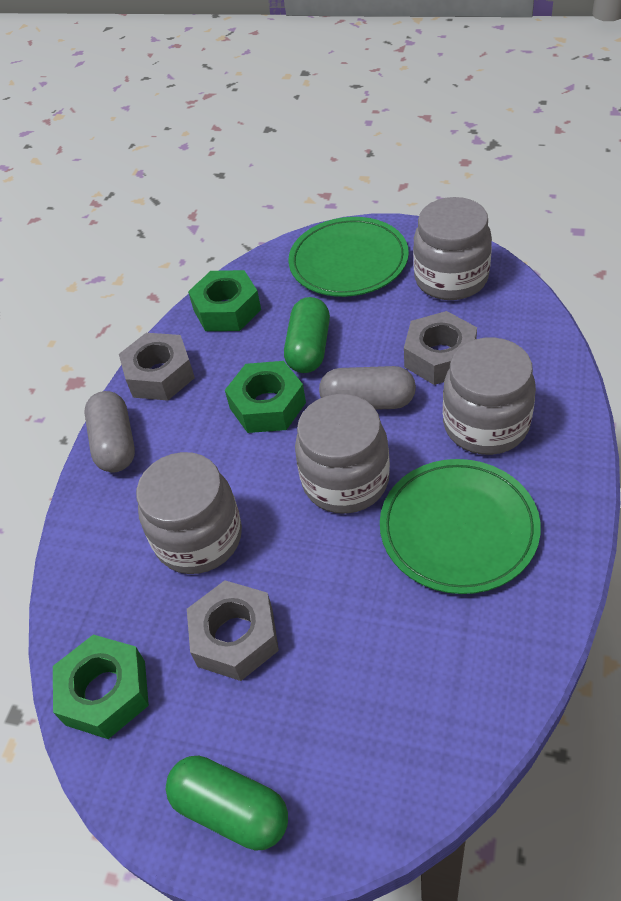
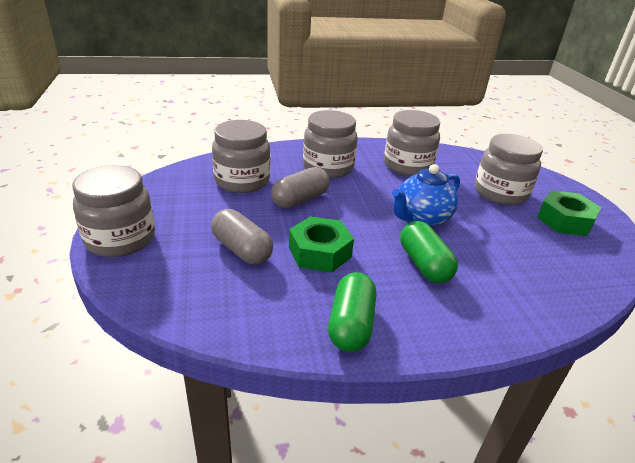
blue teapot: none = 0 -> [392,164,460,227] = 1
green nut: [53,634,149,739] [188,270,261,331] [225,361,306,433] = 3 -> [289,216,354,272] [537,190,602,236] = 2
green plate: [288,217,409,297] [380,459,541,594] = 2 -> none = 0
grey jar: [136,452,242,574] [295,394,390,514] [413,197,492,300] [443,338,536,455] = 4 -> [72,165,155,257] [212,120,270,193] [303,110,358,178] [384,110,440,176] [475,134,543,205] = 5
grey nut: [119,333,195,401] [187,580,279,681] [404,311,477,385] = 3 -> none = 0

